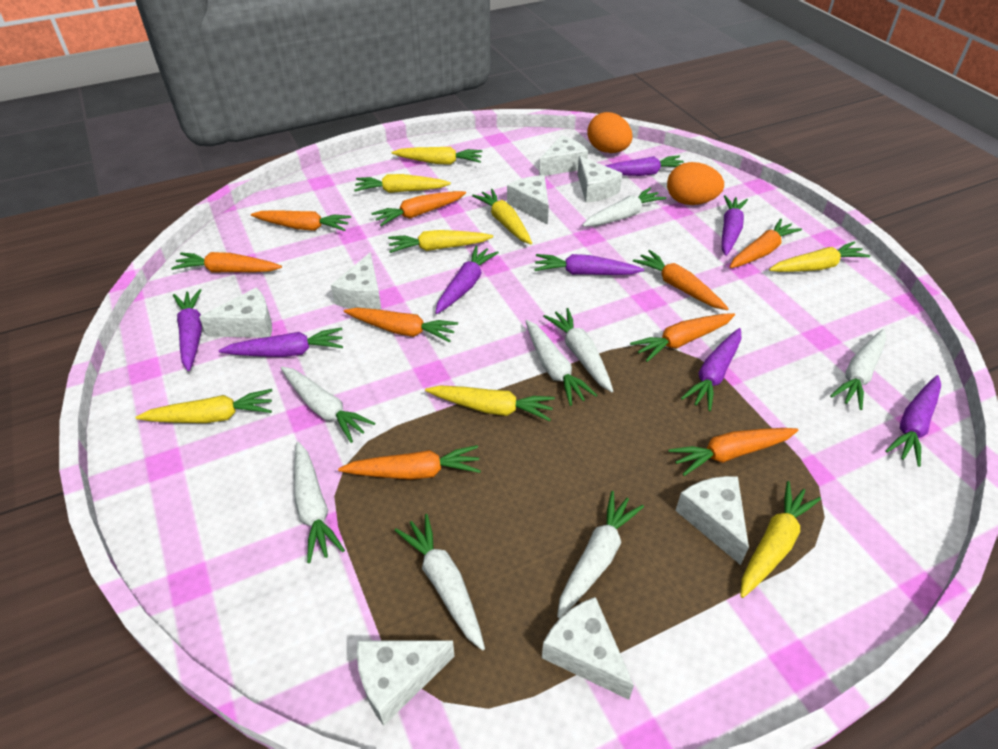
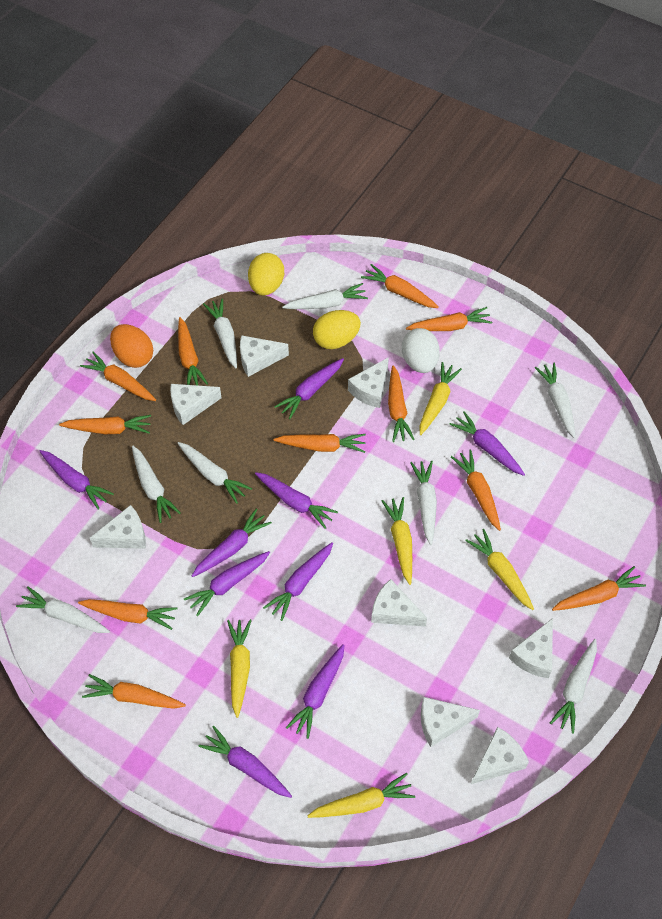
orange carrot: [171,252,282,273] [251,210,351,231] [338,445,481,480] [344,308,458,342] [371,191,466,226] [630,313,735,362] [633,250,729,310] [668,428,799,476] [730,219,802,268] = 9 -> [59,415,151,434] [78,599,177,630] [80,352,156,401] [82,674,186,709] [178,317,208,385] [274,434,366,453] [361,264,439,308] [388,365,415,442] [406,307,492,331] [451,450,501,531] [552,566,646,611] = 11
orange egg: [587,112,632,153] [667,162,724,205] = 2 -> [110,324,153,368] = 1
purple carrot: [173,289,202,371] [219,328,343,357] [435,245,499,314] [534,254,644,275] [605,156,684,176] [681,328,742,411] [722,195,748,256] [885,375,941,467] = 8 -> [39,450,114,510] [184,551,270,616] [192,508,272,577] [199,726,292,798] [255,472,338,529] [263,542,333,621] [274,358,344,419] [286,644,344,739] [449,411,525,476] = 9
white egg: none = 0 -> [402,328,440,373] = 1
yellow carrot: [136,389,272,423] [354,174,451,193] [388,230,493,253] [391,147,482,165] [425,385,555,421] [472,189,532,244] [740,481,821,598] [769,241,870,272] = 8 -> [227,619,252,718] [307,773,415,818] [382,497,412,585] [420,362,462,435] [465,529,534,610] = 5
yellow egg: none = 0 -> [248,253,284,295] [313,310,361,349] = 2

